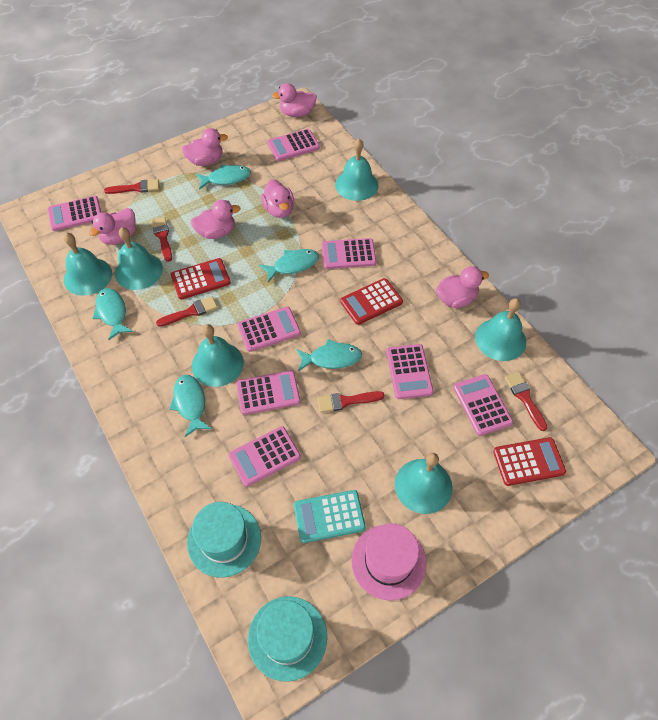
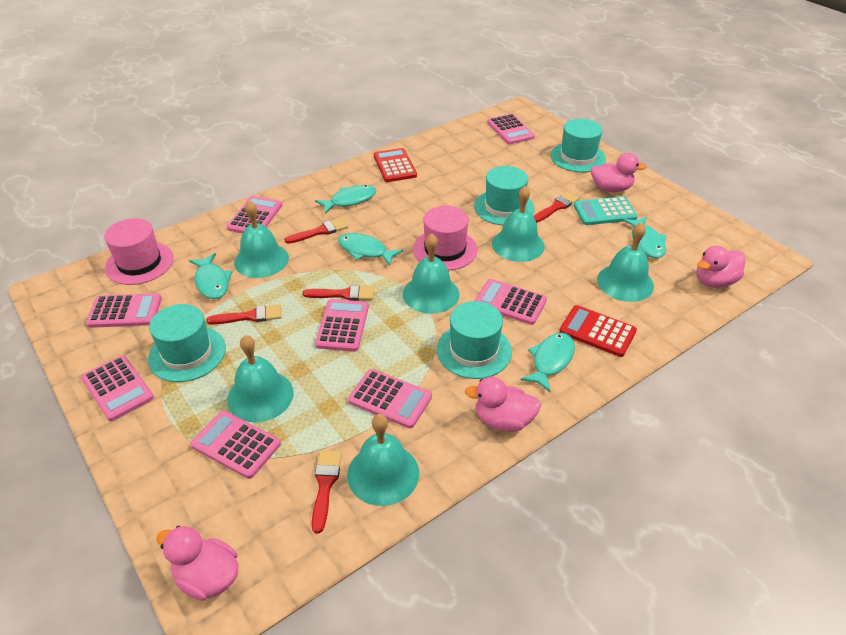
pink duck: [89,208,136,245] [182,128,228,166] [191,200,241,239] [261,179,294,218] [272,83,317,117] [436,266,489,308] = 6 -> [156,526,239,601] [465,377,541,432] [591,153,647,192] [696,246,746,288] = 4
pink hat: [351,523,427,601] = 1 -> [104,218,174,285] [413,206,478,270] = 2
red calculator: [171,258,231,300] [340,278,403,325] [493,437,566,486] = 3 -> [374,148,417,182] [559,305,637,357] = 2
turquoise hat: [187,502,261,578] [248,596,327,682] = 2 -> [148,304,226,382] [436,301,512,379] [474,166,535,225] [550,119,606,172] = 4

